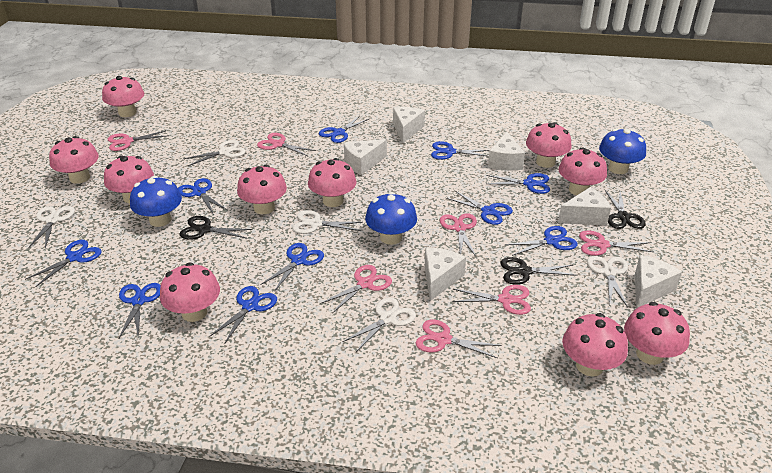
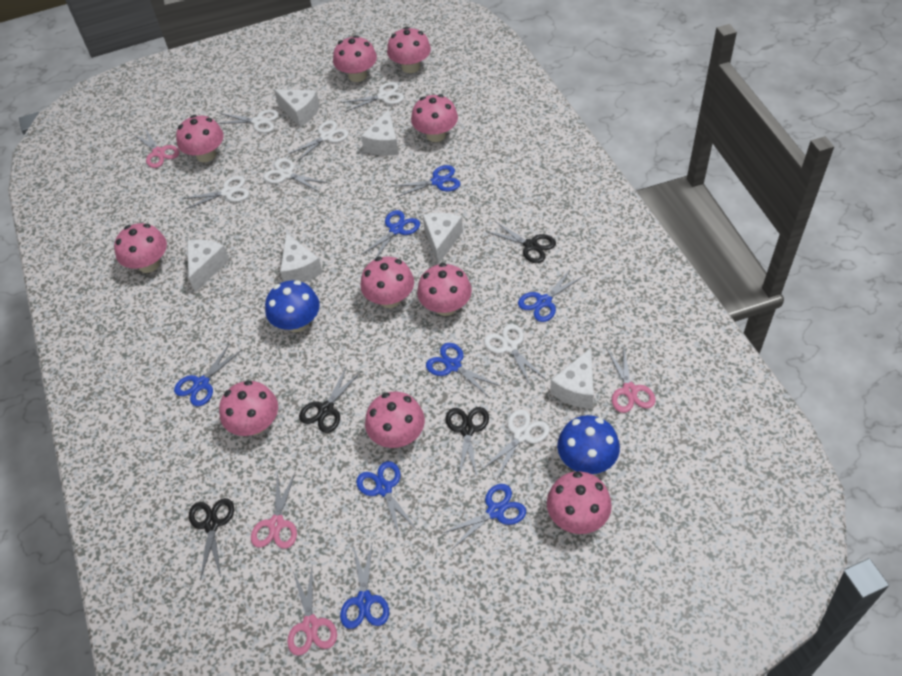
black scissors: [180,216,252,240] [500,257,577,285] [605,190,646,229] = 3 -> [189,498,234,581] [299,366,362,433] [446,407,489,479] [487,221,556,263] = 4
blue mushroom: [130,176,182,227] [365,192,417,245] [599,129,646,174] = 3 -> [265,280,320,332] [557,415,620,474] = 2
blue scissors: [25,240,102,287] [119,283,161,338] [178,178,227,215] [209,286,277,343] [260,243,324,292] [319,116,369,143] [431,141,490,160] [446,191,513,225] [486,173,550,194] [505,226,578,256] = 10 -> [174,343,242,406] [340,544,389,629] [356,461,416,538] [361,210,420,260] [394,165,460,197] [426,343,500,397] [441,484,526,549] [518,269,584,322] = 8
pink scissors: [108,130,167,151] [257,133,316,156] [320,265,392,313] [416,320,502,358] [440,213,477,256] [452,285,531,315] [579,230,653,256] = 7 -> [133,128,180,168] [251,471,297,549] [287,567,337,656] [606,345,655,413] = 4
white scissors: [28,206,75,249] [183,140,246,166] [293,210,363,234] [342,297,416,352] [587,256,628,307] = 5 -> [182,176,249,209] [217,109,279,133] [263,158,328,192] [288,120,349,162] [341,82,404,112] [481,409,550,479] [484,324,545,386] = 7

